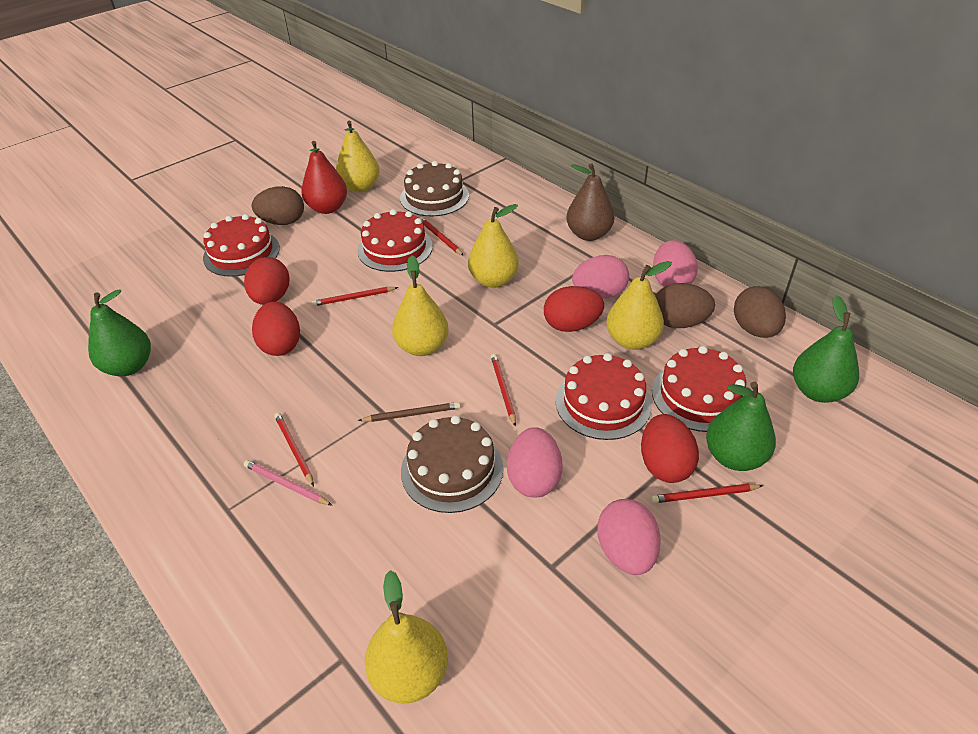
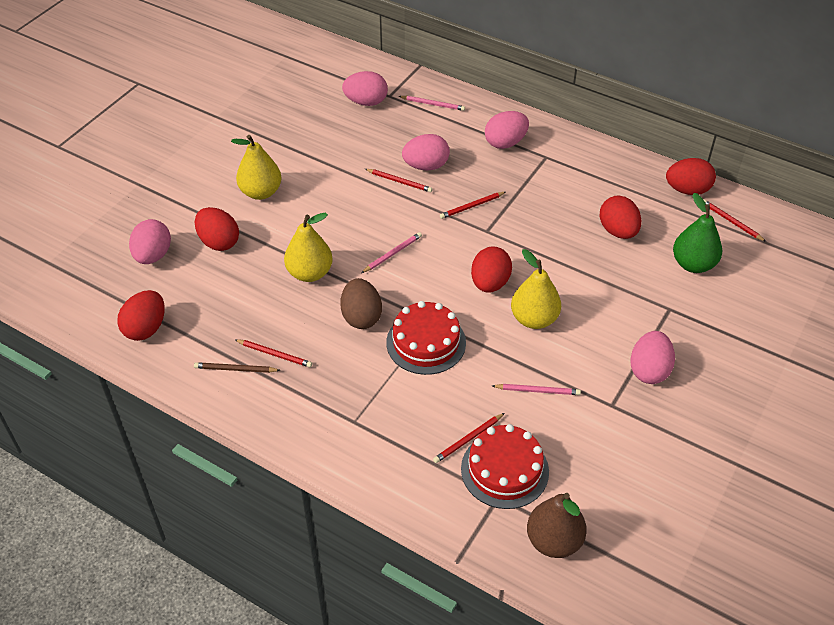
brown cake: [400,161,469,217] [401,415,503,513] = 2 -> none = 0
brown egg: [251,186,304,225] [655,283,715,328] [734,286,786,338] = 3 -> [340,278,382,329] = 1
green pear: [88,289,151,376] [706,382,776,471] [793,295,859,403] = 3 -> [673,193,722,273] = 1
pink egg: [507,427,562,498] [572,255,629,298] [597,499,661,575] [653,240,698,287] = 4 -> [129,219,171,264] [342,71,388,106] [402,134,450,170] [485,111,529,149] [630,331,675,384] = 5
pink pencil: [244,460,332,505] = 1 -> [361,232,422,273] [399,96,465,111] [493,384,581,395] = 3
red cake: [203,214,280,277] [357,209,433,272] [556,353,651,440] [652,346,746,432] = 4 -> [386,301,466,375] [461,424,549,509] = 2
red egg: [244,257,290,305] [252,302,300,356] [544,286,604,332] [641,414,699,483] = 4 -> [117,290,164,341] [195,207,239,251] [471,246,512,293] [599,195,642,239] [666,158,716,195] = 5
red pear: [301,141,347,214] = 1 -> none = 0
yellow pear: [336,121,380,192] [365,570,448,704] [392,256,449,356] [468,204,519,288] [606,261,672,350] = 5 -> [231,135,282,200] [284,213,333,282] [511,249,561,329] = 3

